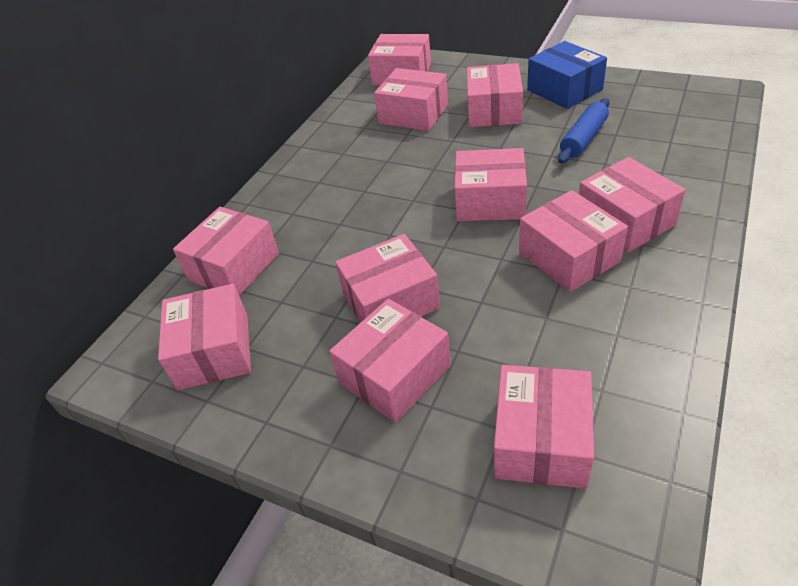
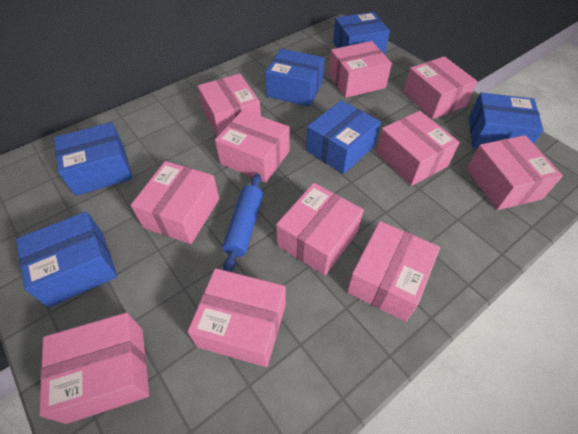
blue box: [527,41,607,109] = 1 -> [16,211,117,308] [54,122,132,196] [265,49,325,107] [306,100,381,174] [333,12,390,55] [469,93,544,149] = 6

